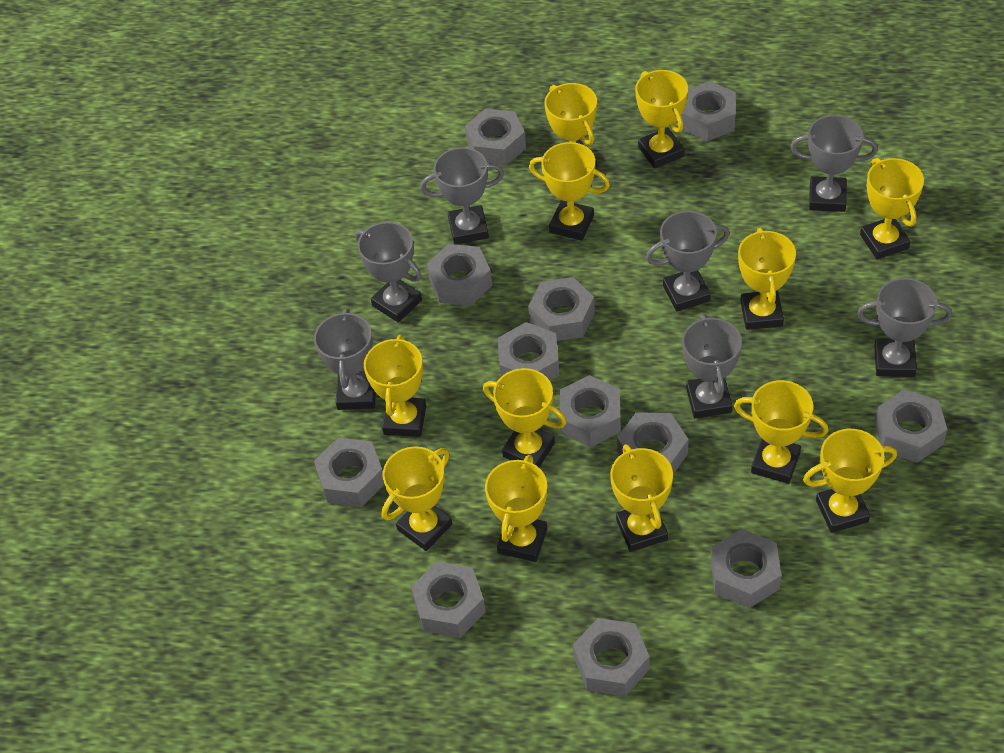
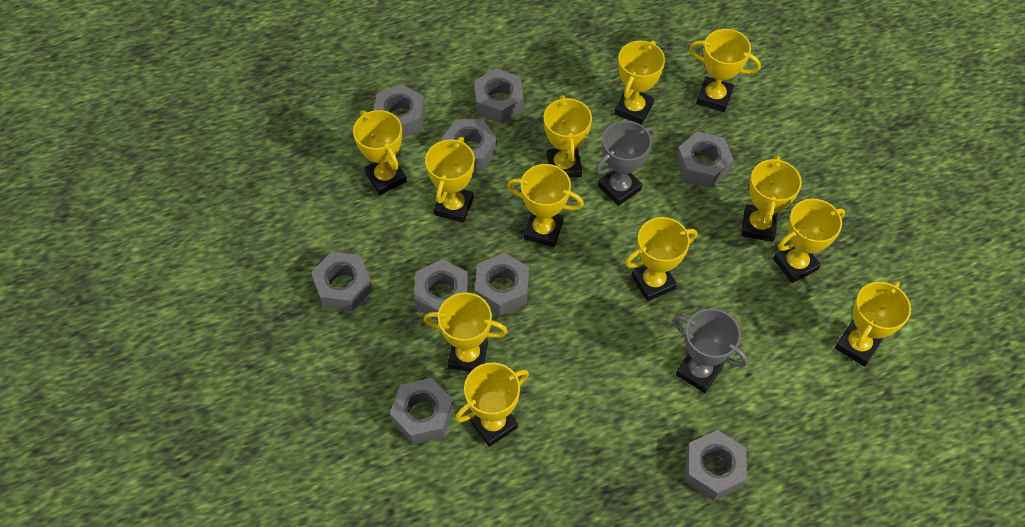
grey nut: [314,438,385,507] [411,562,486,638] [427,244,492,306] [465,109,526,166] [498,322,559,381] [528,277,595,341] [559,375,621,447] [573,618,649,697] [617,412,689,474] [682,81,736,141] [711,529,781,608] [874,389,947,463] = 12 -> [311,252,373,311] [374,84,425,138] [390,378,454,444] [414,259,468,320] [441,119,497,171] [474,68,524,124] [475,253,529,316] [676,131,734,188] [685,430,747,501] = 9
grey trophy: [314,309,376,410] [355,222,422,323] [420,147,504,245] [646,211,730,312] [682,314,742,419] [790,115,878,212] [857,278,952,377] = 7 -> [596,121,655,206] [673,308,748,393] = 2

